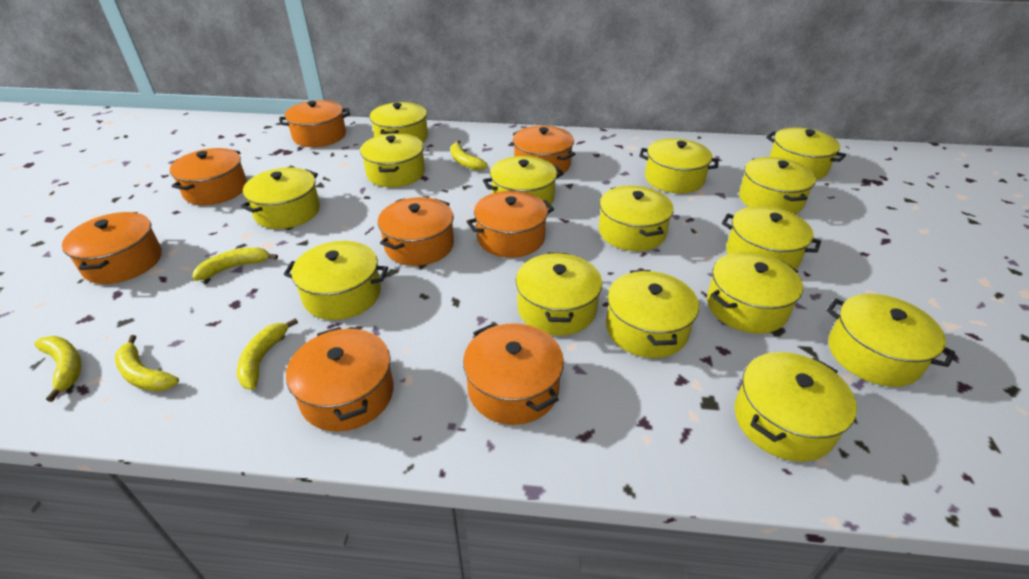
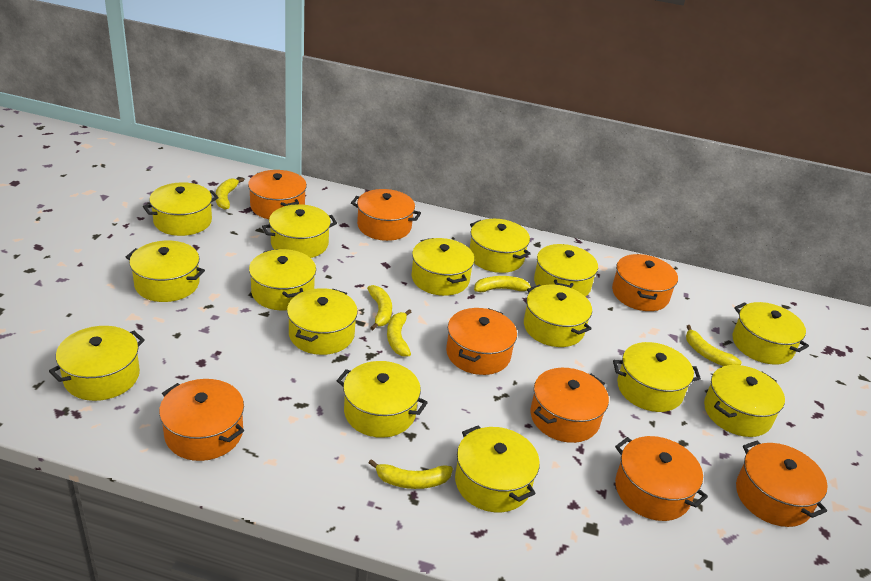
yellow banana: [34,336,82,402] [115,335,179,391] [192,247,278,281] [237,318,298,390] [450,140,488,170] = 5 -> [215,178,244,210] [367,285,392,330] [369,459,453,489] [387,309,411,357] [474,276,531,292] [686,325,742,366] = 6

